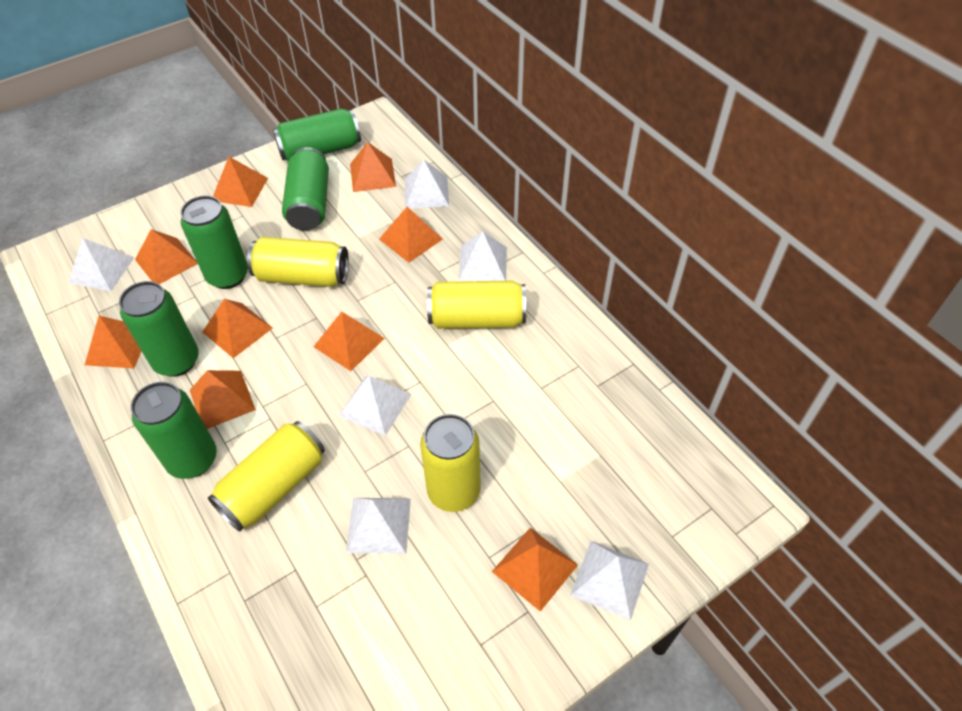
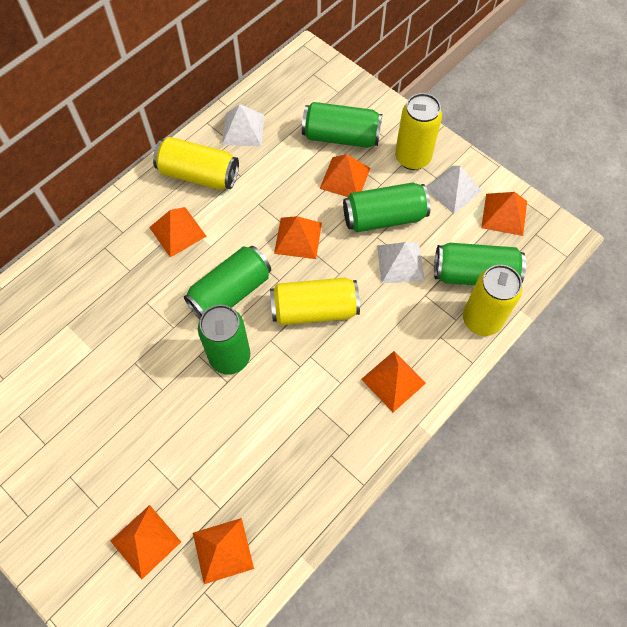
orange pyramid: [85,316,142,368] [135,229,198,284] [190,370,256,429] [202,299,273,358] [213,157,268,207] [314,312,385,371] [350,142,396,192] [379,207,443,263] [492,528,578,612] = 9 -> [110,505,181,579] [149,207,207,257] [193,518,254,584] [274,216,322,259] [320,154,370,197] [361,351,426,412] [481,192,527,236] = 7
white pyramid: [68,238,134,291] [339,375,411,436] [346,498,411,554] [405,159,449,209] [458,231,507,281] [570,541,649,621] = 6 -> [222,104,264,146] [377,242,425,283] [426,166,482,214] = 3

